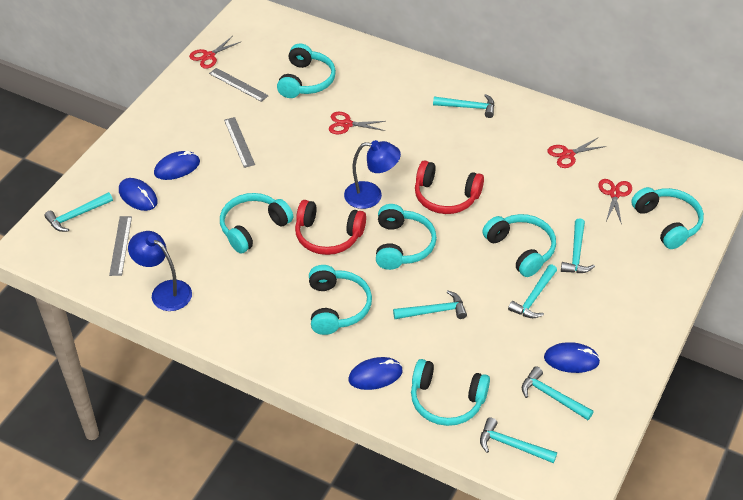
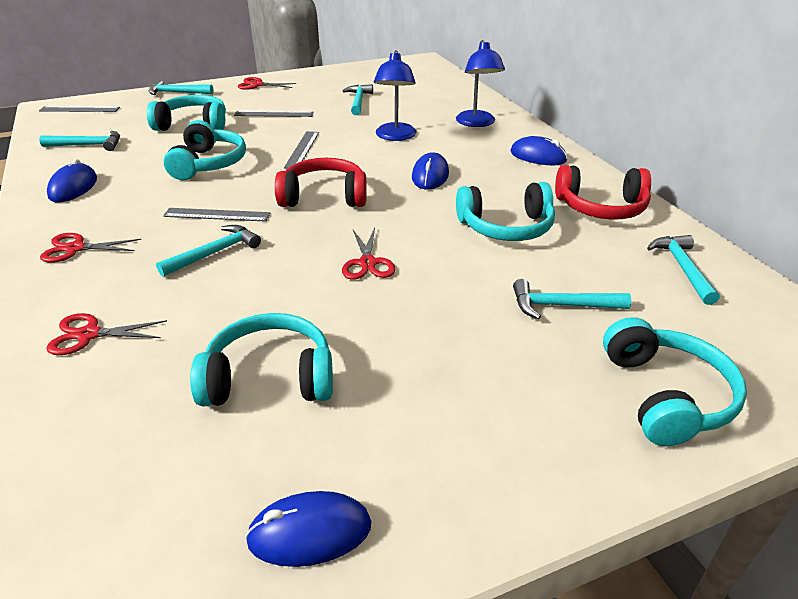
grey ruler: [109,216,132,276] [209,68,269,102] [224,117,255,168] = 3 -> [39,106,120,112] [163,208,270,222] [234,111,313,117] [284,131,319,169] = 4
turquoise hammer: [44,192,113,232] [393,291,467,319] [433,94,495,118] [480,417,557,463] [508,264,557,318] [522,366,594,420] [561,218,595,273] = 7 -> [39,131,120,151] [149,79,213,95] [156,225,261,277] [342,84,373,115] [513,279,631,319] [647,235,720,305] = 6
turquoise headphones: [220,193,293,253] [277,44,336,98] [309,265,372,335] [376,204,437,270] [411,359,490,426] [482,214,556,277] [631,187,704,249] = 7 -> [147,95,226,131] [164,120,246,180] [190,313,333,406] [456,182,555,241] [603,317,747,446] = 5

